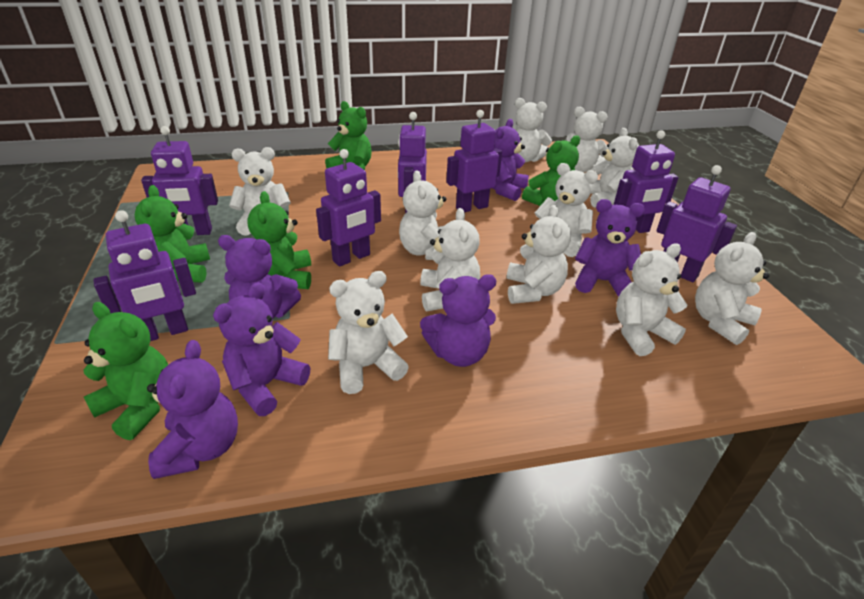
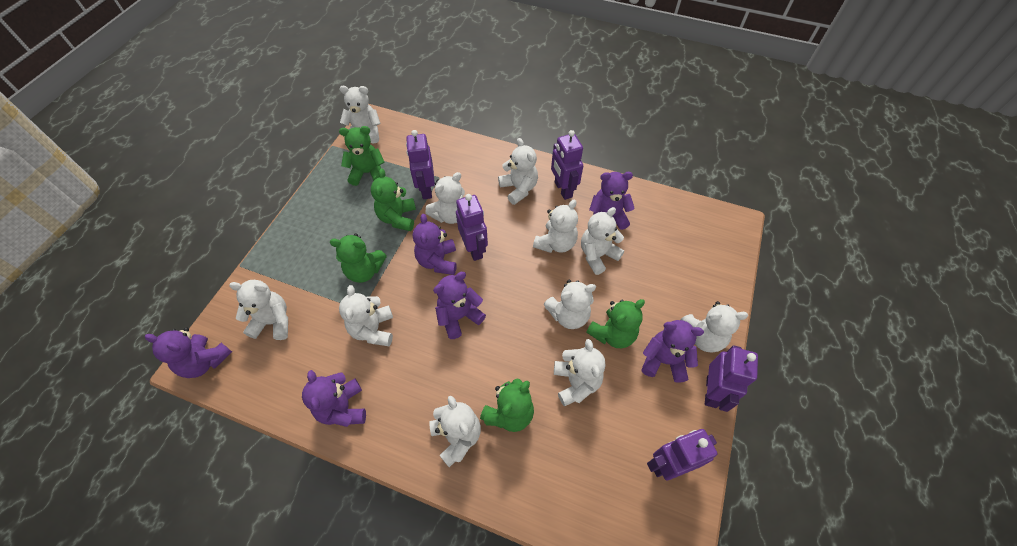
purple robot: [93,210,196,341] [141,126,218,235] [316,149,381,267] [398,112,427,213] [446,110,502,212] [614,130,678,233] [656,165,737,282] = 7 -> [406,130,435,199] [456,194,488,261] [551,130,583,200] [647,429,717,480] [705,345,758,412] = 5

